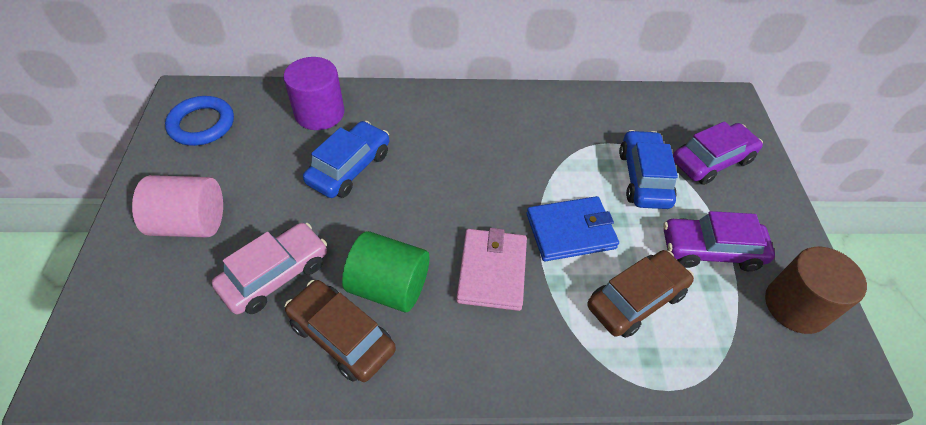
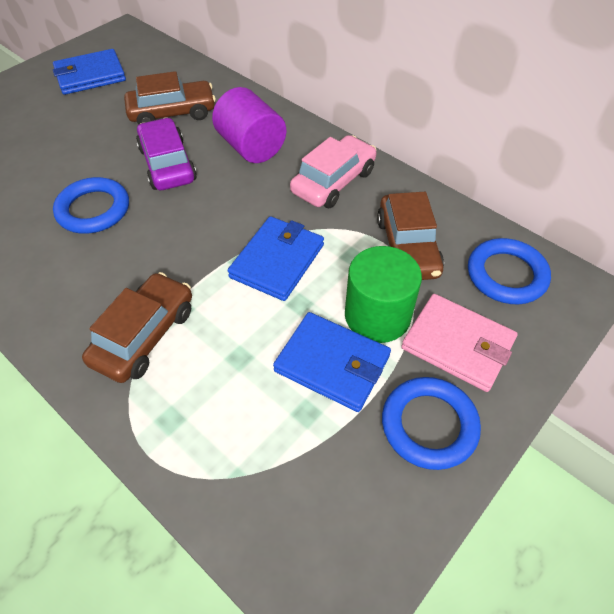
blue car: [303,121,389,198] [619,130,678,209] = 2 -> none = 0
blue ring: [165,96,234,146] = 1 -> [53,177,129,234] [382,377,481,470] [468,238,551,304] = 3
blue wallet: [527,196,619,261] = 1 -> [53,49,126,95] [228,216,324,301] [273,312,391,412] = 3
brown car: [285,280,396,382] [587,250,694,338] = 2 -> [82,272,192,383] [124,71,216,125] [377,192,444,280] = 3
brown cylinder: [765,247,867,334] = 1 -> none = 0
pink cylinder: [132,175,223,237] = 1 -> none = 0
purple car: [663,211,775,271] [673,121,763,185] = 2 -> [136,118,197,190] = 1

